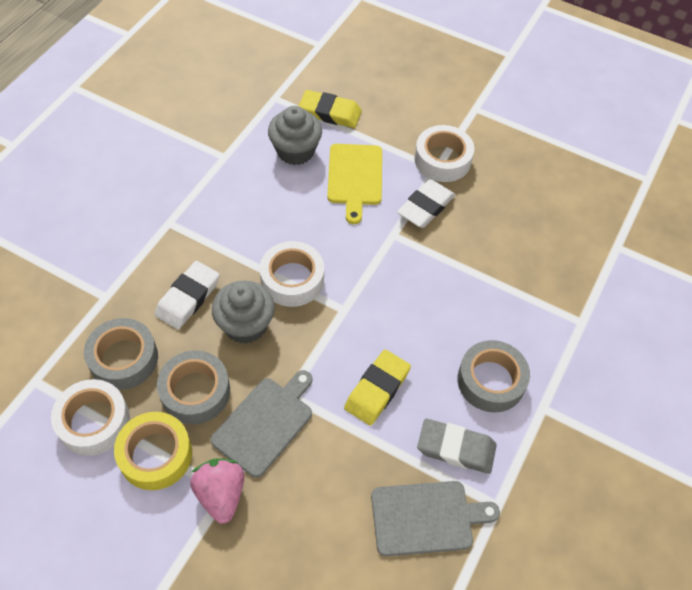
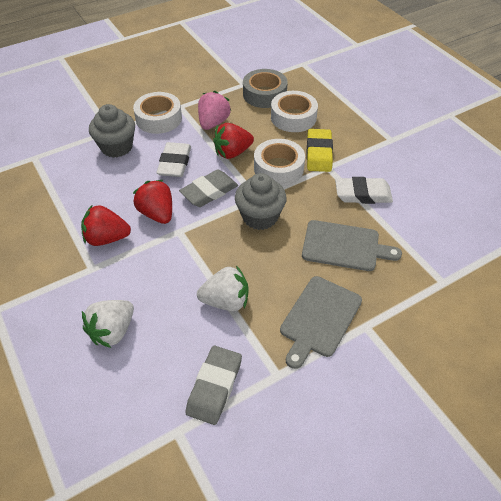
grey eraser: [417,419,497,474] = 1 -> [179,169,238,207] [185,346,242,425] = 2
grey tape: [84,318,158,390] [157,350,230,424] [458,340,530,413] = 3 -> [243,69,288,108] = 1
red strawberry: none = 0 -> [81,205,131,246] [133,180,172,224] [213,123,254,159] = 3
white strawberry: none = 0 -> [82,300,134,348] [197,265,249,311] = 2
yellow cutting board: [327,144,382,224] = 1 -> none = 0
yellow eraser: [299,90,362,128] [344,350,411,425] = 2 -> [306,129,333,172] = 1
yellow tape: [114,412,192,490] = 1 -> none = 0

